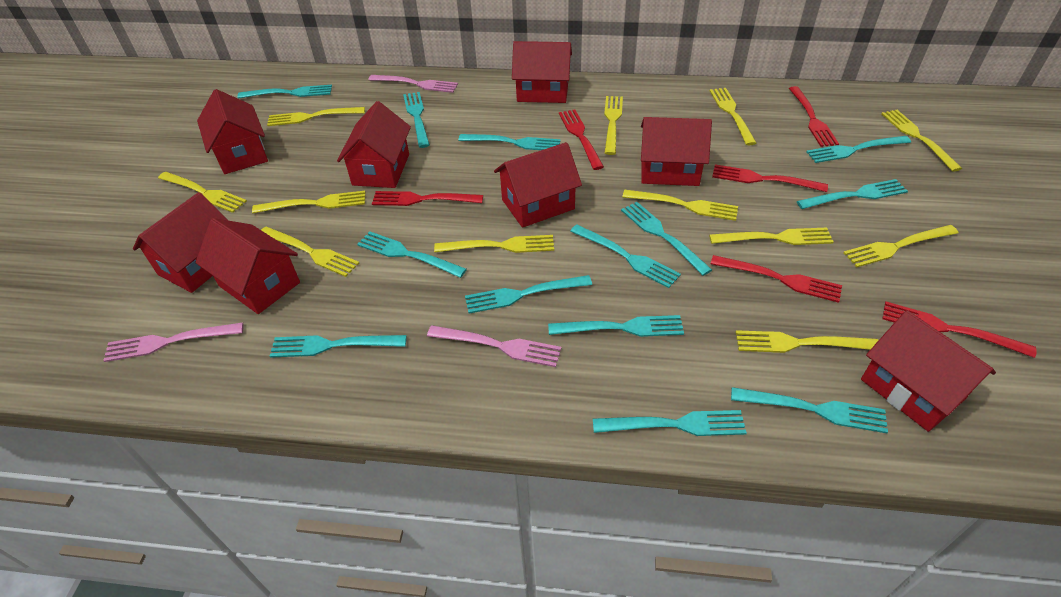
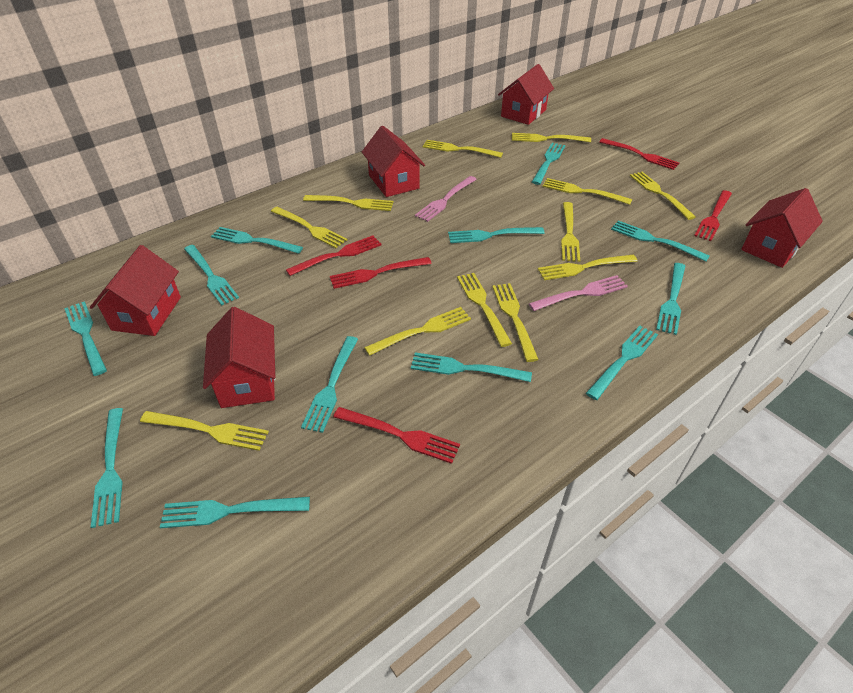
pink fork: [103,322,244,362] [368,75,458,93] [427,325,561,367] = 3 -> [415,176,477,222] [529,275,628,311] = 2
red fork: [372,191,483,206] [559,110,604,170] [711,255,842,303] [712,164,828,192] [789,86,839,147] [882,302,1036,358] = 6 -> [286,236,382,276] [330,257,432,289] [333,407,460,464] [599,138,679,170] [694,190,732,241] = 5
red house: [133,192,227,293] [195,218,300,314] [197,89,268,174] [337,101,411,188] [494,142,582,228] [512,41,572,103] [641,117,712,186] [861,310,996,432] = 8 -> [90,245,181,336] [203,307,275,408] [362,126,425,197] [498,64,554,125] [741,188,823,268] = 5
turquoise fork: [237,85,332,99] [270,335,407,358] [357,231,467,278] [403,92,430,148] [458,134,561,150] [465,275,592,314] [548,315,684,337] [570,225,681,288] [593,410,747,436] [621,202,712,276] [731,387,888,433] [797,179,908,209] [806,136,911,163] = 13 -> [64,301,107,376] [91,408,123,528] [160,497,310,528] [184,245,239,306] [211,227,303,254] [301,336,358,433] [411,353,532,382] [448,227,545,243] [532,143,566,185] [586,326,658,400] [611,221,710,262] [656,263,685,335] = 12

